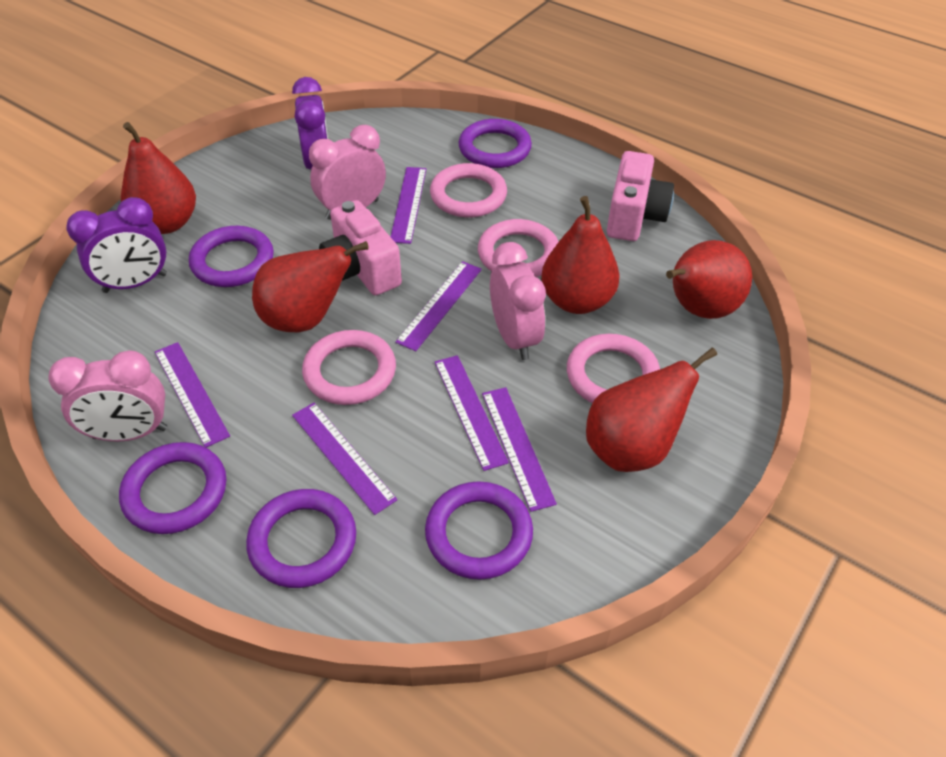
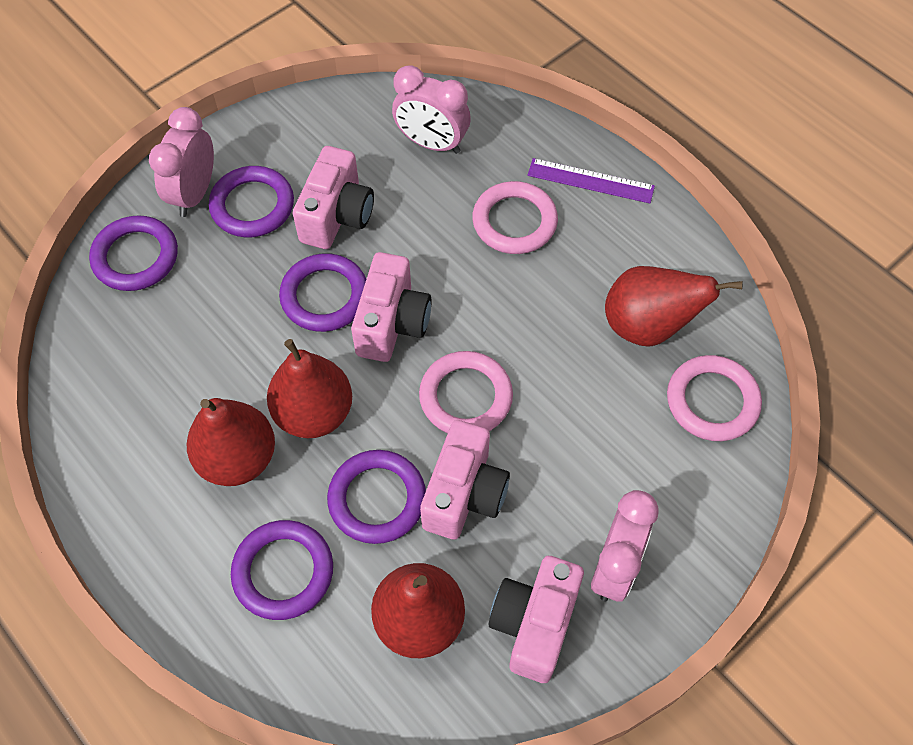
pink camera: [319,200,402,295] [607,151,674,241] = 2 -> [293,146,374,249] [351,252,432,362] [420,420,510,540] [489,556,584,683] = 4
pink ring: [302,330,396,405] [430,163,507,217] [478,219,558,277] [567,334,660,403] = 4 -> [419,351,513,433] [472,181,558,254] [667,355,762,441] = 3
purple clock: [66,197,167,293] [292,77,328,170] = 2 -> none = 0
purple ruler: [155,342,230,447] [292,403,397,515] [391,167,426,244] [395,261,482,351] [435,355,509,471] [482,387,557,512] = 6 -> [528,158,655,203] = 1
red pear: [121,122,196,234] [252,241,369,332] [541,196,619,314] [586,347,717,472] [666,240,752,319] = 5 -> [187,398,275,486] [267,339,352,438] [371,563,465,658] [605,266,743,347] = 4

